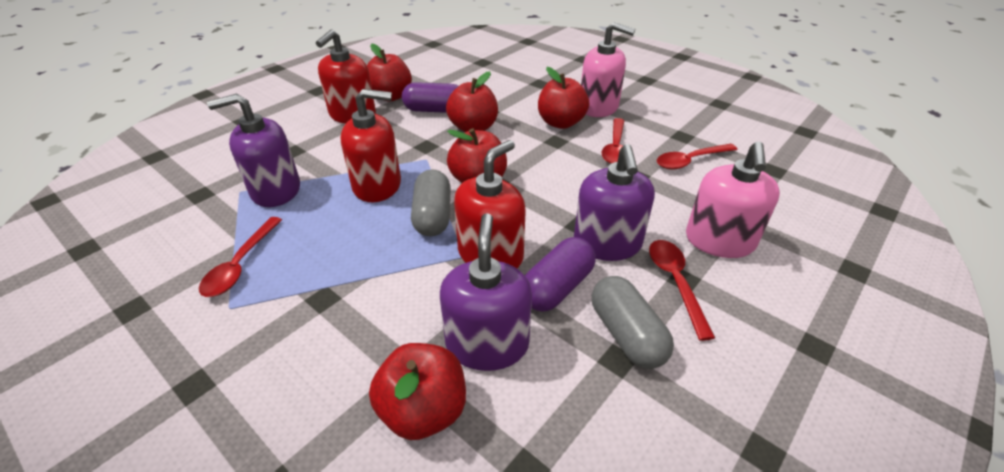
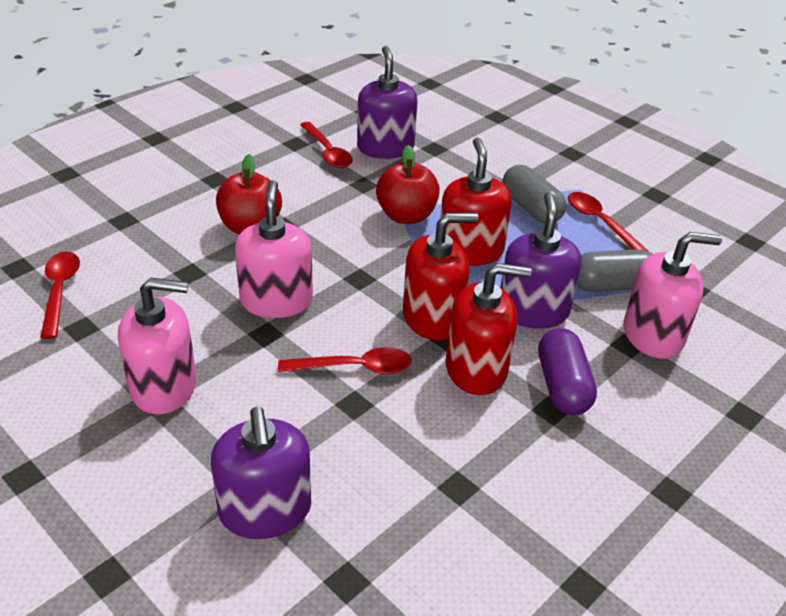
pink soap dispenser: [581,22,635,117] [686,142,780,258] = 2 -> [118,278,197,415] [235,180,313,318] [624,232,722,359] = 3
purple capsule: [402,82,458,113] [525,237,596,312] = 2 -> [538,328,597,415] = 1
red apple: [367,44,412,102] [369,343,466,440] [446,71,498,132] [447,128,507,183] [538,67,589,129] = 5 -> [216,154,282,234] [376,145,440,224] = 2

